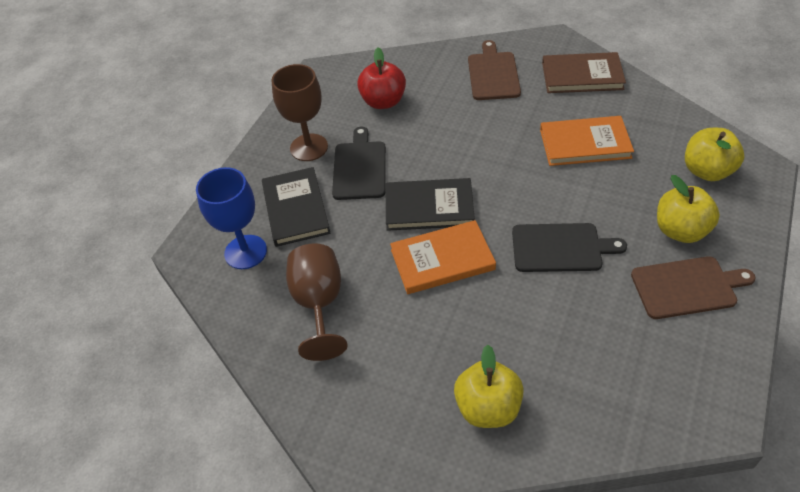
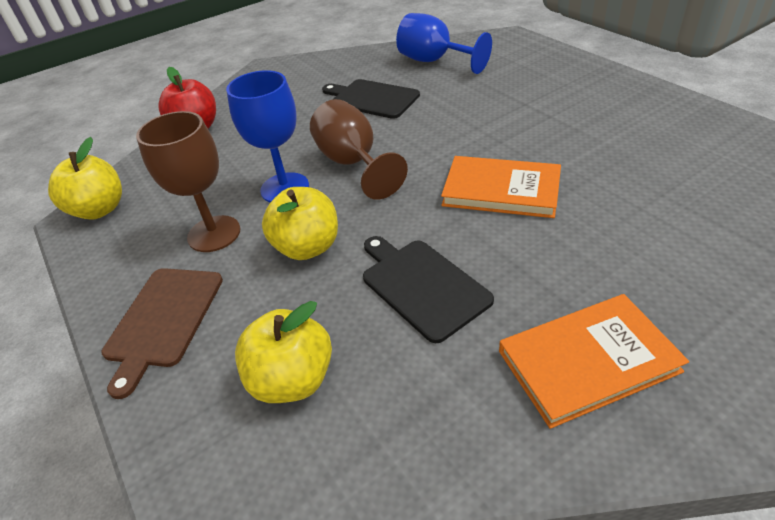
black book: [262,167,330,247] [386,178,475,231] = 2 -> none = 0
blue goblet: [196,167,267,269] = 1 -> [226,70,309,203] [396,13,492,74] = 2
brown book: [542,52,626,93] = 1 -> none = 0
brown cutting board: [468,40,521,100] [631,256,756,319] = 2 -> [102,268,223,399] = 1

